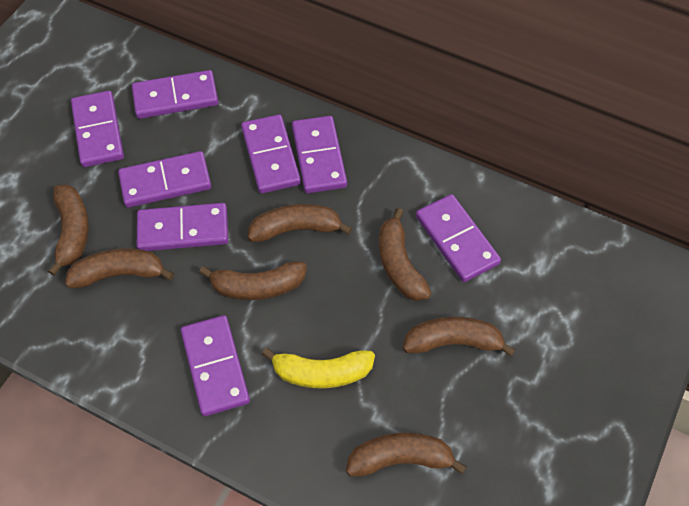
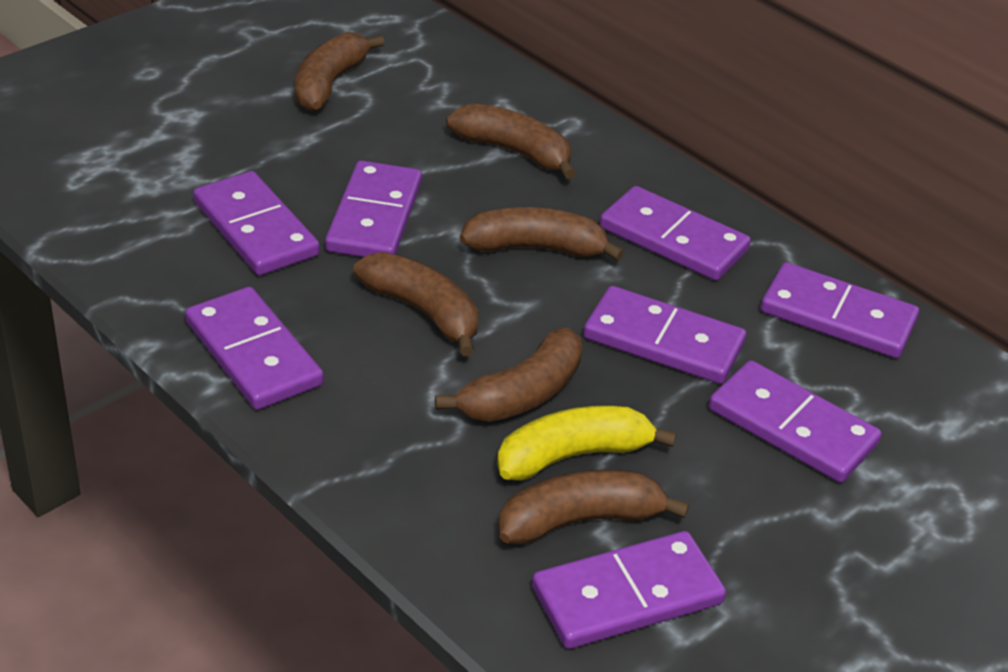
brown banana: [48,184,89,276] [65,248,174,288] [199,261,307,300] [247,204,352,242] [346,433,466,477] [379,208,431,301] [403,317,515,357] = 7 -> [295,32,385,111] [353,252,478,356] [435,328,582,422] [446,103,576,179] [460,207,624,261] [498,470,689,545] = 6

